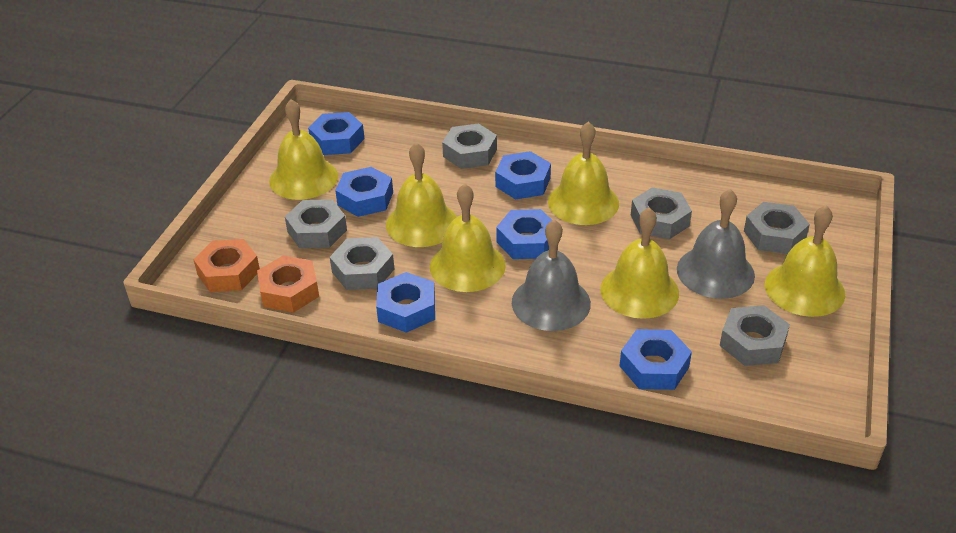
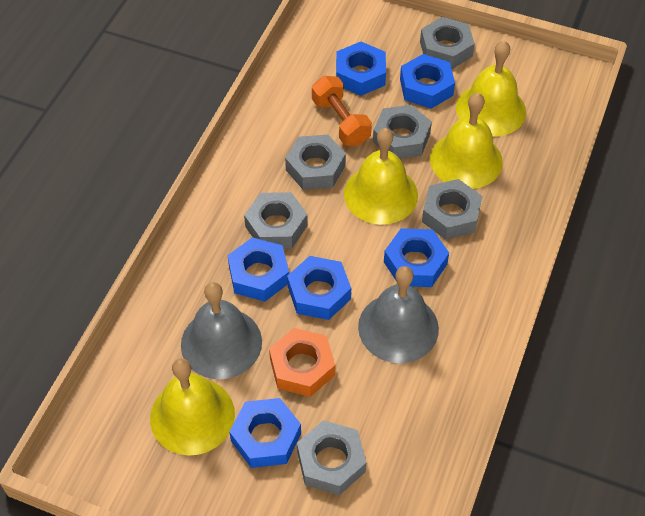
orange dumbbell: none = 0 -> [312,76,372,146] = 1
orange nut: [193,239,260,292] [257,255,319,313] = 2 -> [269,328,335,397] = 1
yellow bell: [269,99,338,200] [386,142,457,247] [430,184,506,292] [548,121,619,225] [600,208,679,319] [765,205,845,317] = 6 -> [150,358,235,456] [344,128,418,225] [430,93,503,189] [456,41,526,137] = 4

